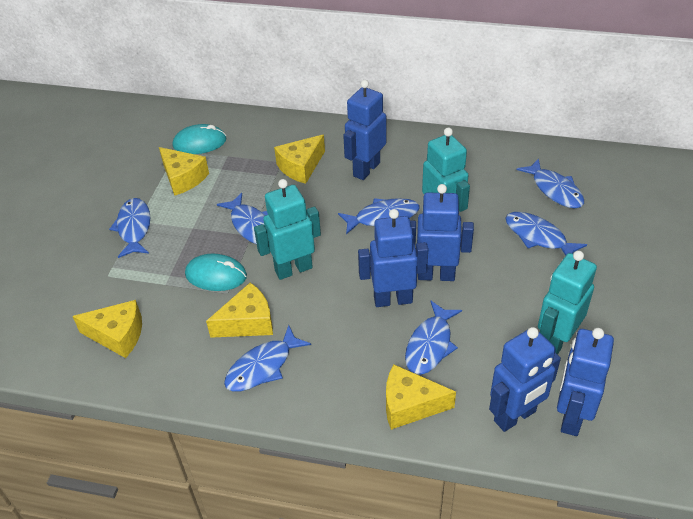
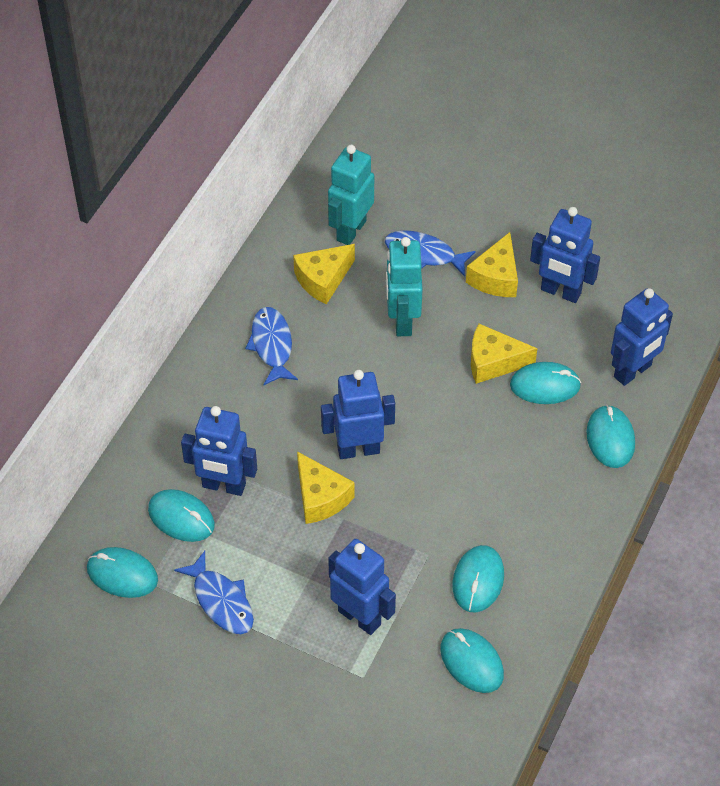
blue fish: [109,198,150,258] [217,193,268,244] [224,325,311,391] [338,198,420,234] [405,301,462,375] [505,212,587,256] [517,158,584,208] = 7 -> [174,551,254,634] [245,307,298,385] [385,230,476,277] = 3
turquoise mouse: [173,124,226,154] [185,254,247,291] = 2 -> [87,547,158,598] [148,489,215,542] [440,628,504,693] [452,545,504,613] [510,362,581,404] [586,405,635,468] = 6
turquoise robot: [254,179,321,280] [422,127,470,212] [538,250,597,354] = 3 -> [328,145,374,245] [386,237,423,336] = 2
yellow cheese: [72,300,142,358] [159,147,209,196] [206,283,273,338] [274,135,325,184] [386,365,456,430] = 5 -> [293,244,355,304] [297,451,355,524] [466,232,518,297] [471,324,538,384] = 4

